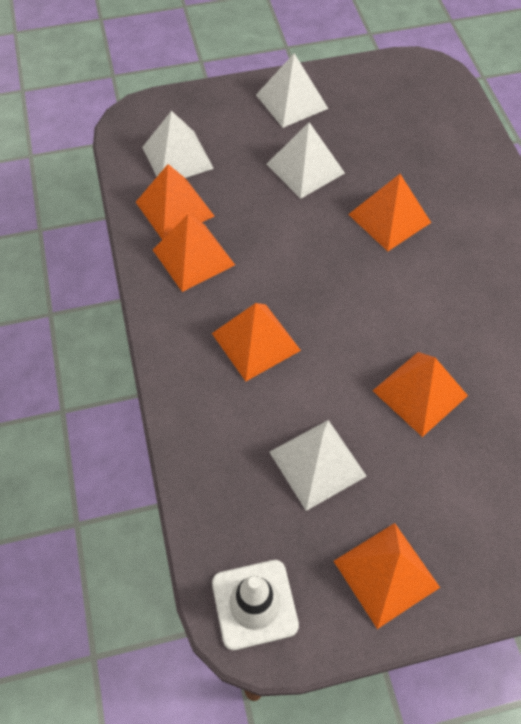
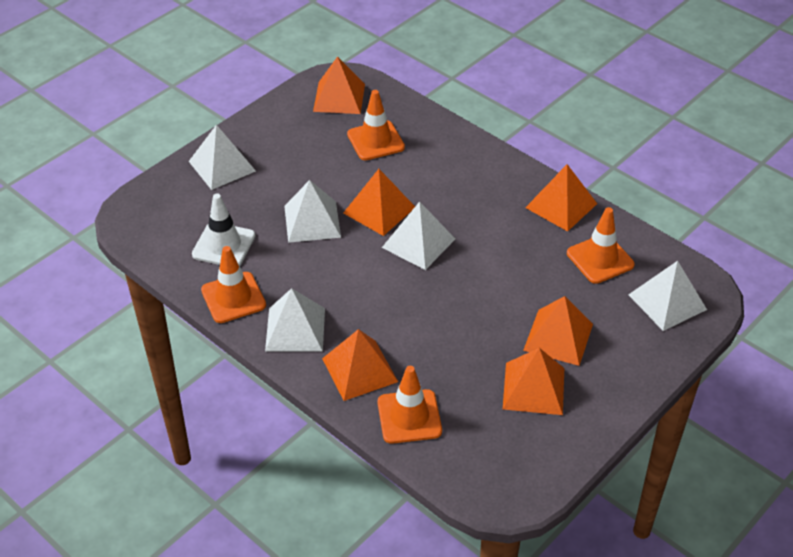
orange traffic cone: none = 0 -> [201,246,266,323] [347,90,405,160] [378,366,442,444] [567,207,635,284] = 4
white pyramid: [142,111,214,178] [256,53,328,128] [266,122,345,199] [269,420,367,511] = 4 -> [189,125,256,190] [265,288,325,352] [284,180,341,243] [382,201,455,270] [628,261,707,331] = 5

